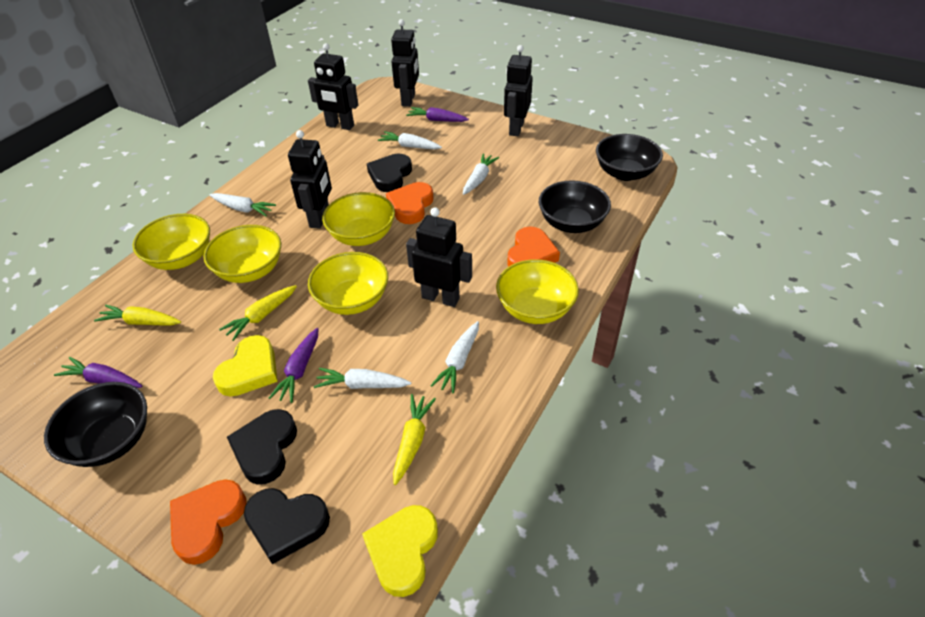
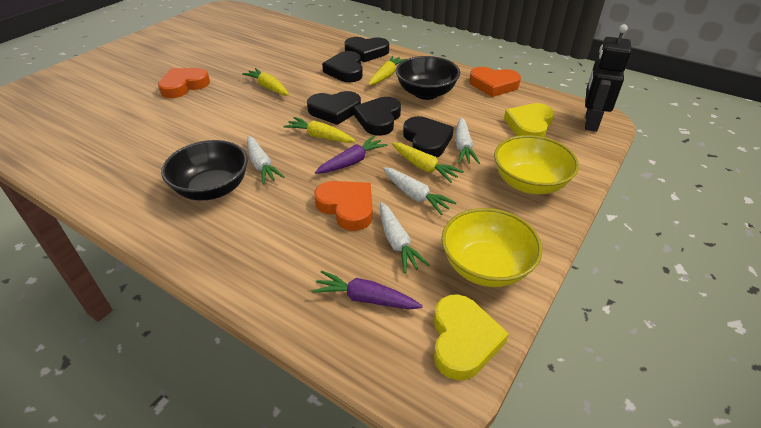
black bowl: [44,382,147,467] [539,180,611,233] [596,134,663,181] = 3 -> [161,140,248,200] [396,56,460,100] = 2
black heart: [227,409,297,485] [244,488,330,564] [367,154,412,192] = 3 -> [307,91,361,125] [322,51,363,82] [345,37,389,62] [354,97,401,136] [403,116,454,158] = 5
black robot: [288,130,332,229] [308,43,358,130] [391,19,419,107] [406,207,472,307] [504,45,533,136] = 5 -> [585,24,631,132] = 1
purple carrot: [54,357,142,388] [269,328,318,403] [406,107,469,122] = 3 -> [312,271,423,310] [315,136,387,174] = 2
white carrot: [210,193,276,216] [314,368,411,389] [378,131,442,150] [430,321,479,394] [463,153,499,195] = 5 -> [247,136,285,185] [380,202,429,273] [383,167,456,215] [455,117,480,164] = 4
yellow bowl: [132,214,210,270] [203,225,281,283] [308,252,388,315] [322,192,395,246] [496,259,579,324] = 5 -> [441,208,543,287] [494,135,579,194] = 2
yellow carrot: [94,305,181,326] [219,285,297,341] [393,394,436,485] = 3 -> [242,68,289,95] [283,117,356,143] [368,56,406,85] [392,142,464,183] = 4

